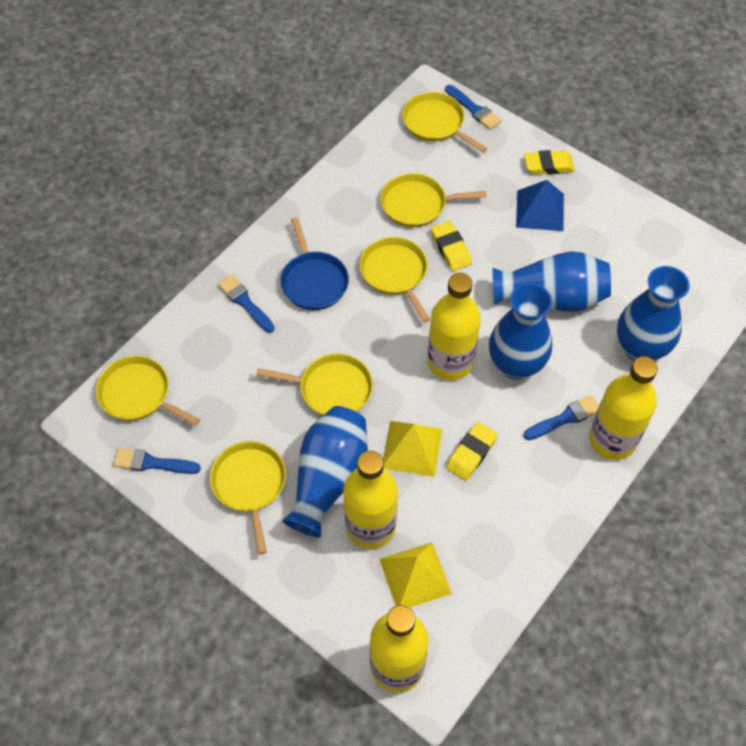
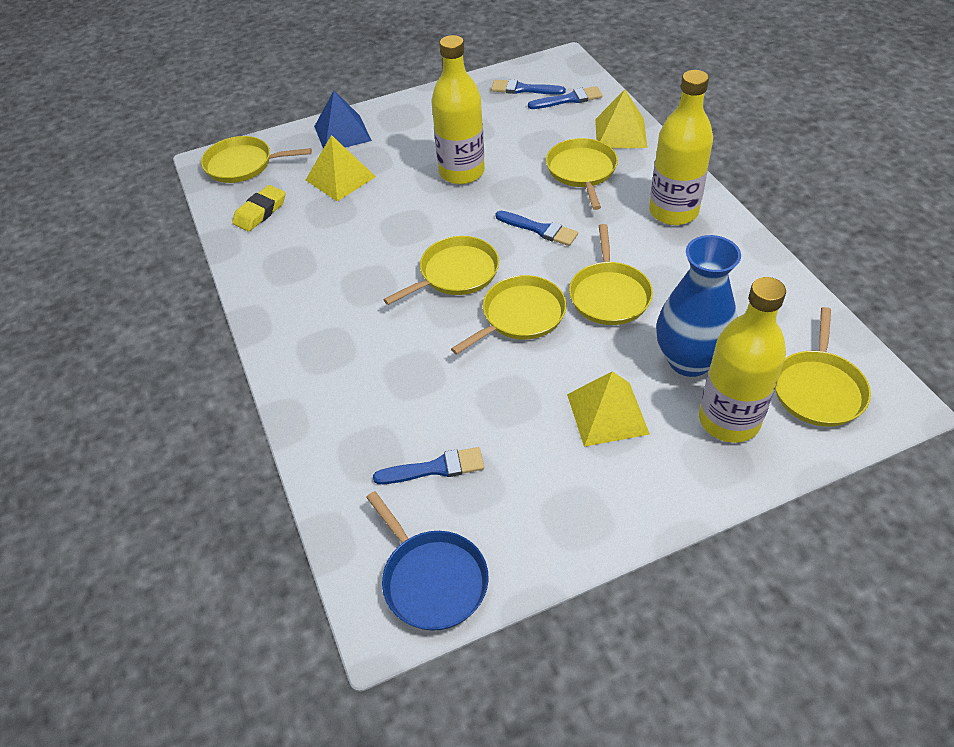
blue vase: [282,406,368,537] [489,283,552,379] [492,251,611,312] [617,266,690,361] = 4 -> [656,235,741,377] = 1
yellow bottle: [343,451,398,549] [370,605,429,693] [427,273,481,380] [589,356,658,460] = 4 -> [431,35,485,184] [649,70,713,225] [699,277,786,443] = 3
yellow eraser: [431,221,472,271] [446,422,498,481] [524,150,575,175] = 3 -> [232,185,286,232] = 1
yellow pyramid: [379,542,452,608] [383,421,442,477] = 2 -> [306,135,376,201] [567,371,650,447] [595,89,647,148] = 3

